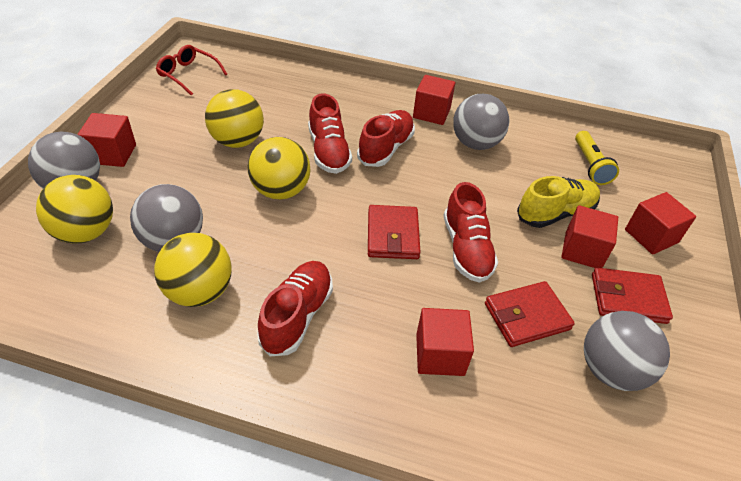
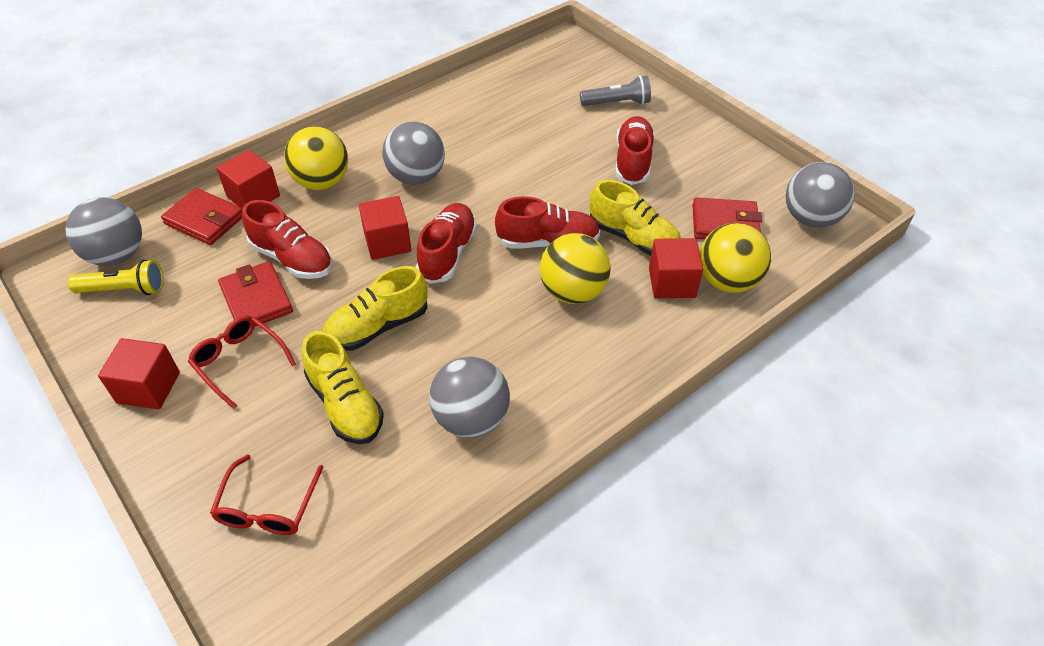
grey flashlight: none = 0 -> [580,75,651,106] = 1
red cube: [77,113,136,167] [413,75,455,125] [416,308,474,376] [561,205,618,268] [625,192,696,255] = 5 -> [98,338,180,410] [216,150,280,209] [359,196,412,260] [649,238,703,298] = 4
red glasses: [156,45,227,96] = 1 -> [188,316,296,409] [210,454,323,535] = 2
yellow ball: [36,175,113,243] [154,233,232,307] [205,89,264,148] [247,137,310,199] = 4 -> [284,126,348,190] [540,233,610,304] [700,223,771,293] = 3
yellow shoe: [517,176,600,228] = 1 -> [302,331,384,444] [323,266,428,350] [590,180,681,256] = 3

